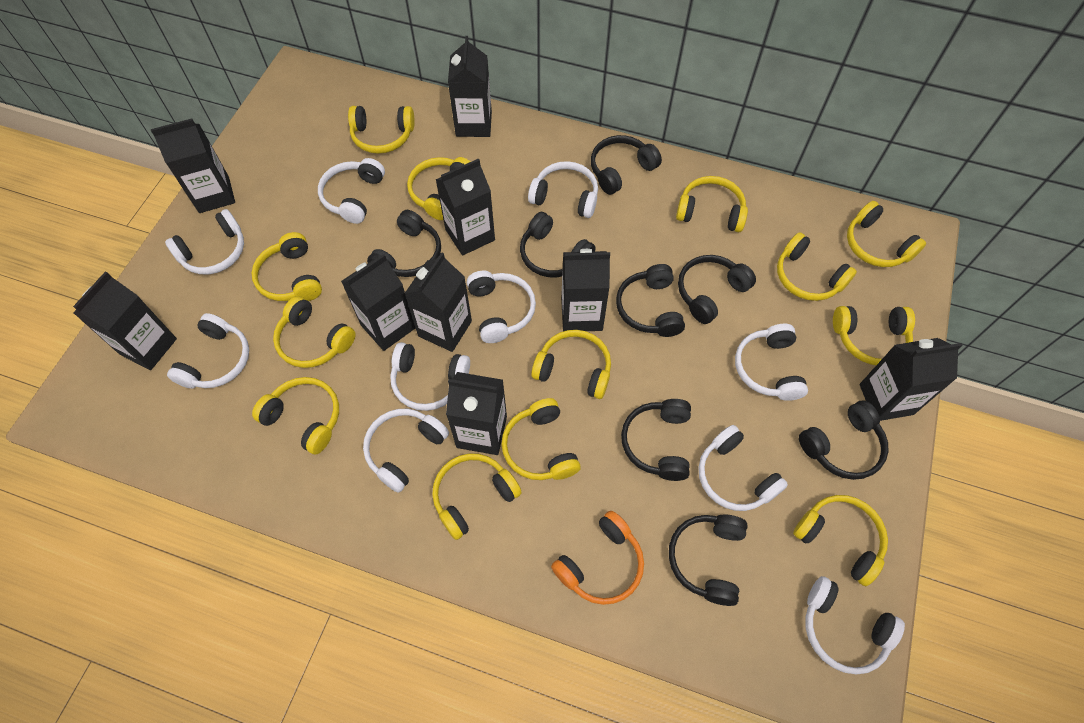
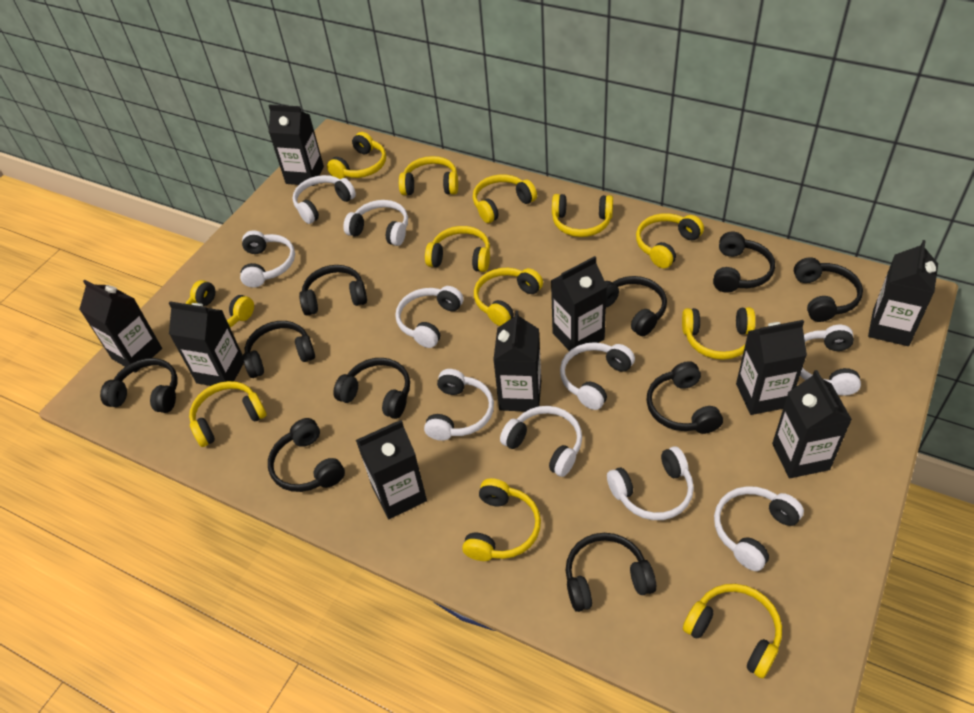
black headphones: [367,210,441,277] [520,212,596,277] [591,135,662,195] [616,264,685,337] [621,399,691,481] [669,515,748,606] [678,255,756,324] [799,400,889,480] = 8 -> [100,358,178,413] [243,321,315,378] [268,418,345,492] [299,265,367,316] [333,358,410,419] [565,533,656,612] [605,276,667,336] [646,361,723,434] [713,232,775,293] [794,257,863,322] = 10
orange headphones: [551,511,644,605] = 1 -> none = 0
yellow headphones: [252,232,322,301] [252,377,339,454] [273,296,356,368] [348,106,415,154] [407,157,471,220] [432,453,522,540] [501,398,581,480] [531,330,611,399] [676,176,748,232] [777,232,857,301] [793,495,888,586] [833,306,915,365] [847,201,926,267] = 13 -> [186,280,254,327] [189,381,267,447] [327,132,386,179] [399,156,458,195] [425,226,490,272] [462,478,541,561] [473,174,537,223] [474,268,543,326] [552,194,613,237] [636,213,704,268] [682,307,756,360] [683,584,782,678] = 12

